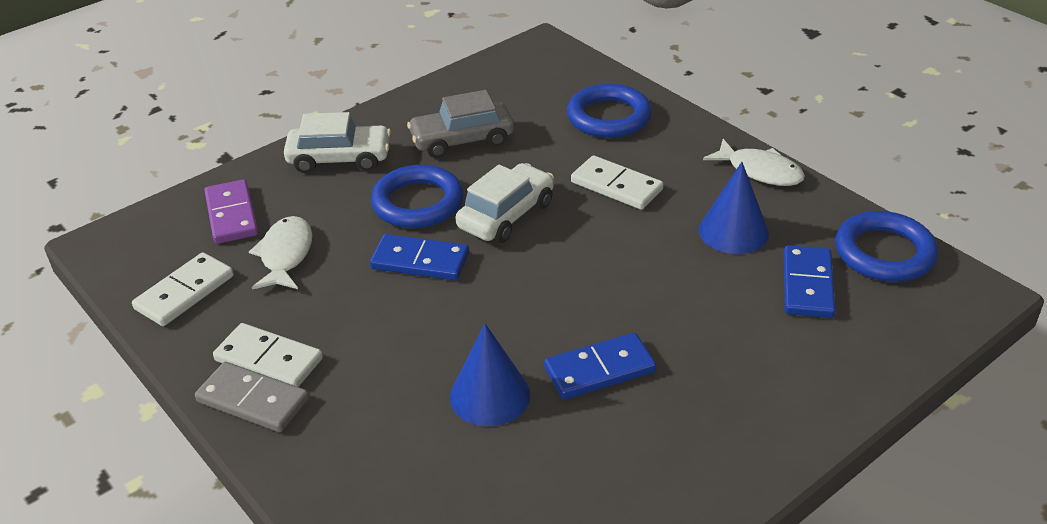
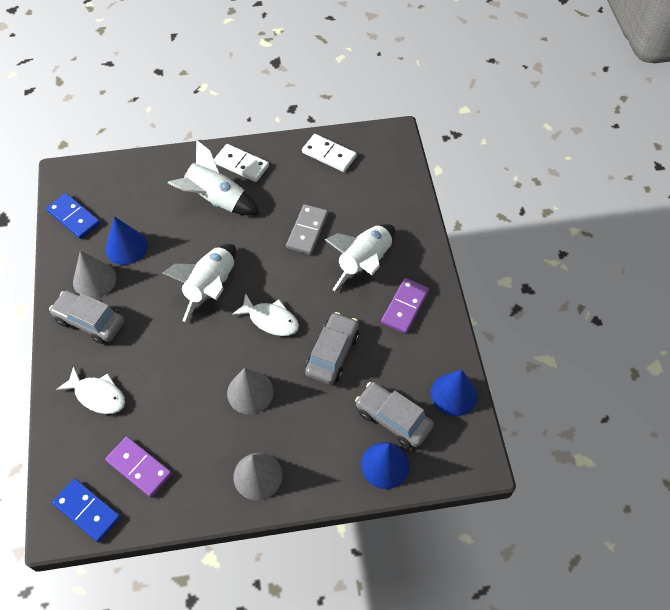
blue cone: [450,324,530,426] [699,162,769,254] = 2 -> [105,216,148,265] [361,442,410,489] [431,370,477,416] = 3
blue domino: [370,234,469,280] [544,333,656,400] [784,245,836,318] = 3 -> [46,193,100,239] [52,479,121,542] = 2
blue ring: [371,165,464,228] [567,84,652,138] [835,211,938,282] = 3 -> none = 0
grey car: [407,90,514,158] = 1 -> [49,290,124,344] [305,312,359,385] [355,382,434,448] = 3
grey cone: none = 0 -> [73,251,116,299] [227,368,274,414] [233,453,282,500] = 3
purple domino: [204,179,258,244] = 1 -> [105,437,172,497] [381,278,429,334] = 2
white car: [284,112,391,173] [456,163,554,243] = 2 -> none = 0
white domino: [132,252,234,326] [213,323,323,387] [571,155,663,210] = 3 -> [214,144,269,182] [302,134,357,172] = 2
white rocket: none = 0 -> [163,244,237,322] [168,140,260,215] [325,224,395,291] = 3

